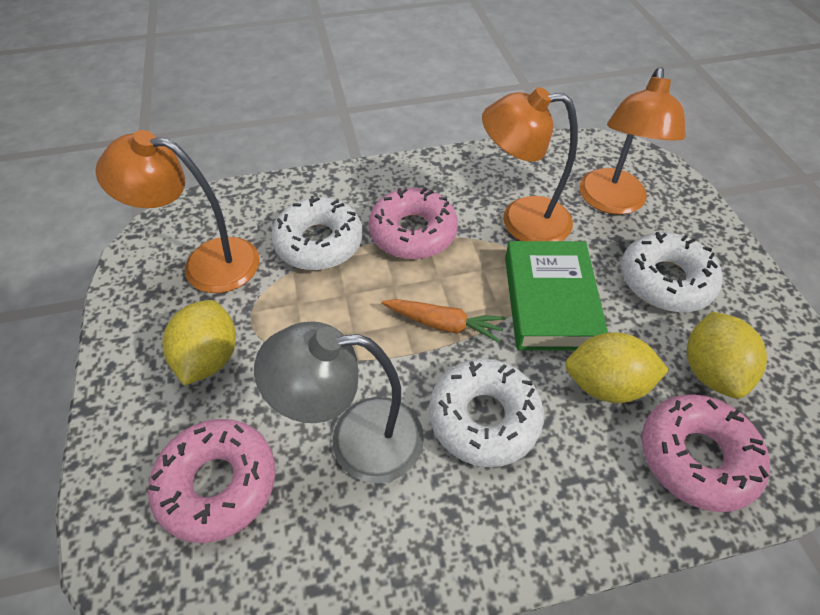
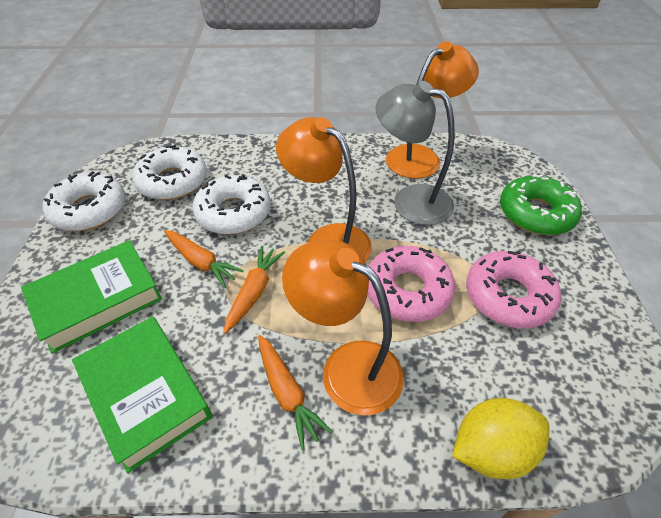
green book: [505,241,608,350] = 1 -> [21,240,162,354] [72,316,212,473] = 2
green donut: none = 0 -> [500,174,582,235] = 1
orange carrot: [382,299,506,343] = 1 -> [164,230,244,288] [224,246,285,334] [258,335,333,450] = 3
pink donut: [148,419,275,543] [368,188,458,259] [642,394,770,512] = 3 -> [368,246,455,322] [466,251,561,328] = 2
yellow lemon: [162,300,236,385] [565,332,669,403] [687,312,767,399] = 3 -> [452,398,550,479] = 1

